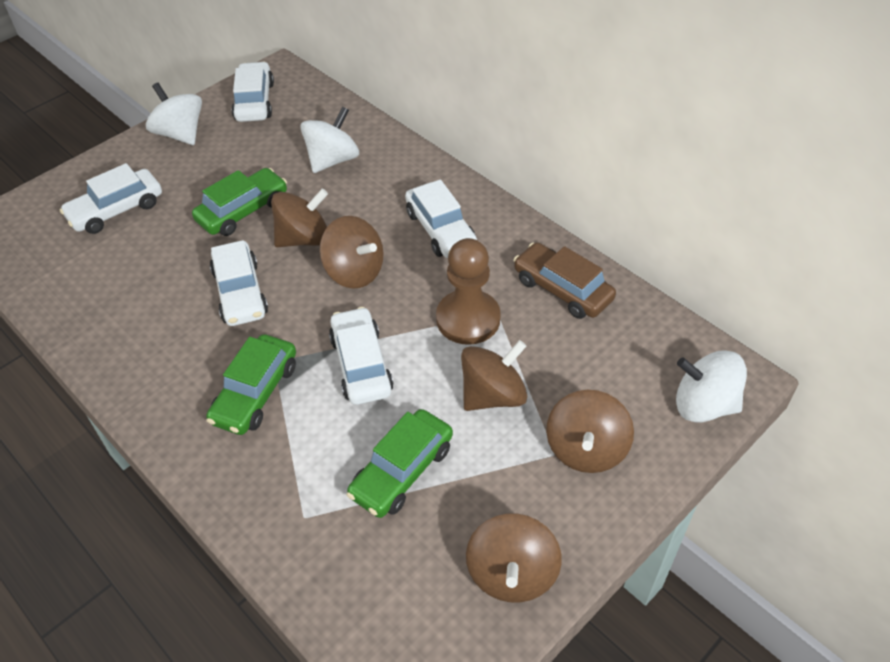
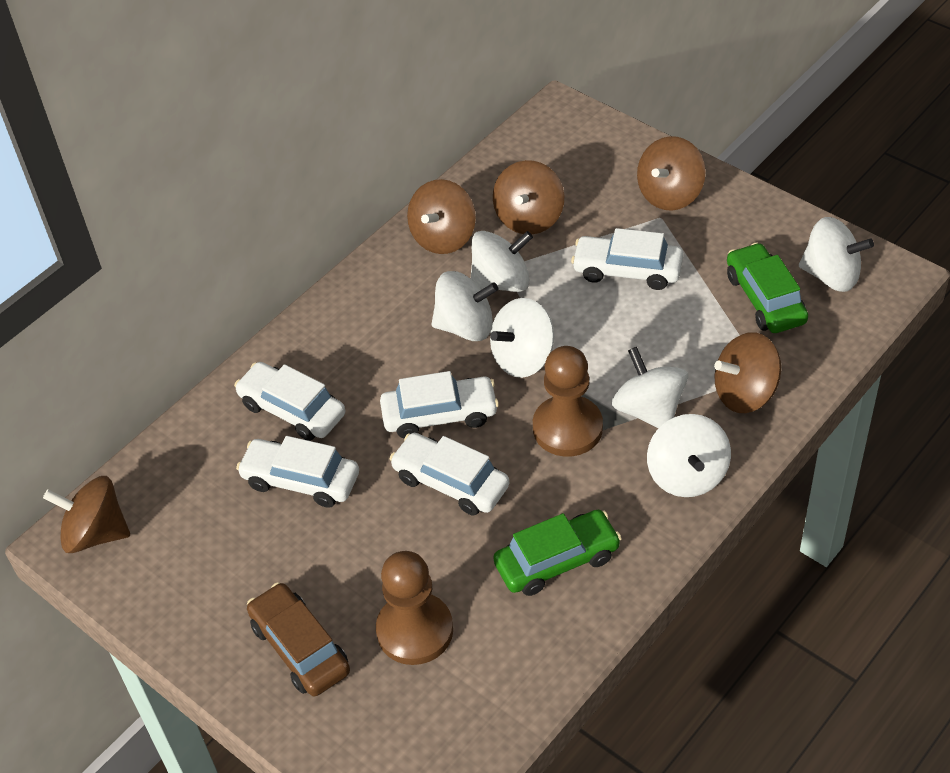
brown pawn: [436,238,501,345] = 1 -> [376,551,453,665] [533,346,603,457] = 2
green car: [192,168,287,236] [206,334,296,435] [347,409,453,518] = 3 -> [493,510,622,596] [727,242,808,333] = 2
white spinning top: [146,83,202,145] [300,106,359,173] [676,350,747,422] = 3 -> [431,271,498,341] [471,231,533,292] [490,298,554,378] [612,347,688,428] [647,414,731,497] [799,217,874,292] = 6

